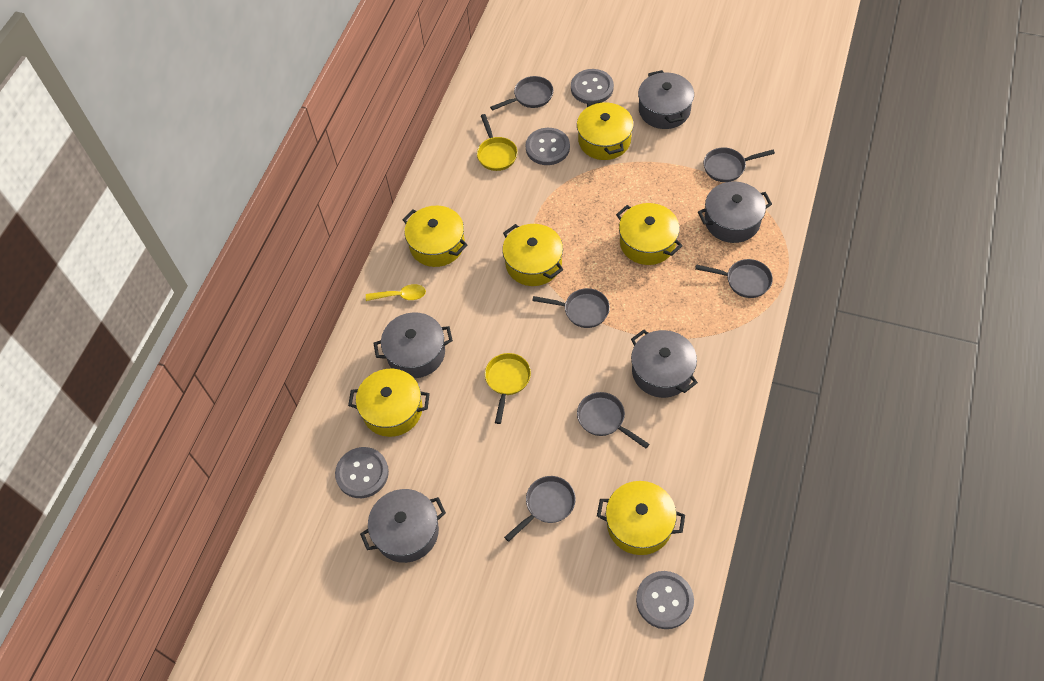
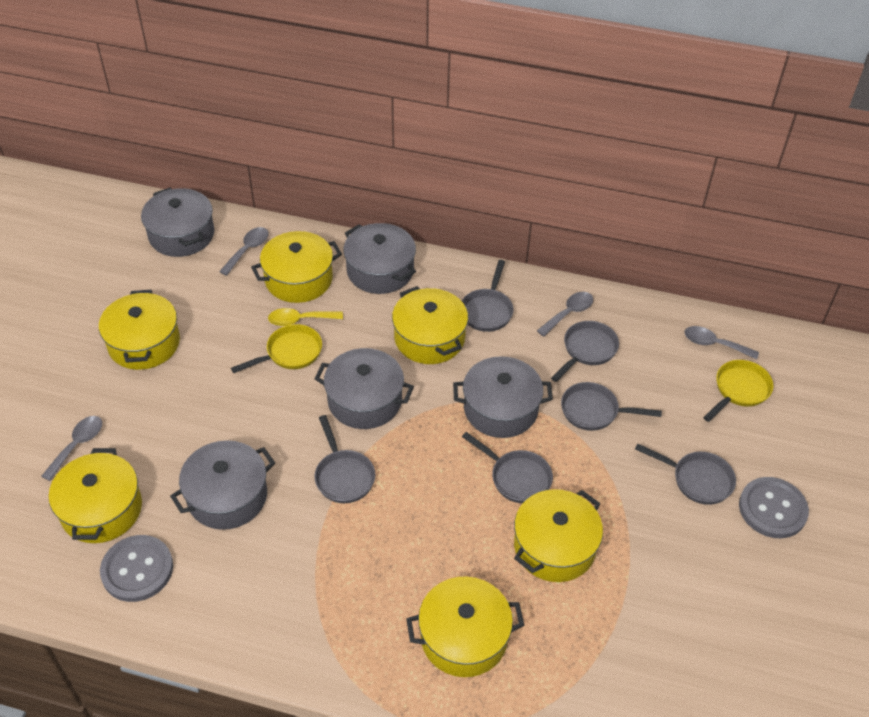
grey button: [335,447,389,498] [525,128,570,165] [571,69,614,104] [636,571,694,629] = 4 -> [100,535,173,602] [739,477,809,538] = 2
grey spoon: none = 0 -> [41,416,102,481] [219,227,269,276] [537,292,593,337] [684,326,759,360] = 4

